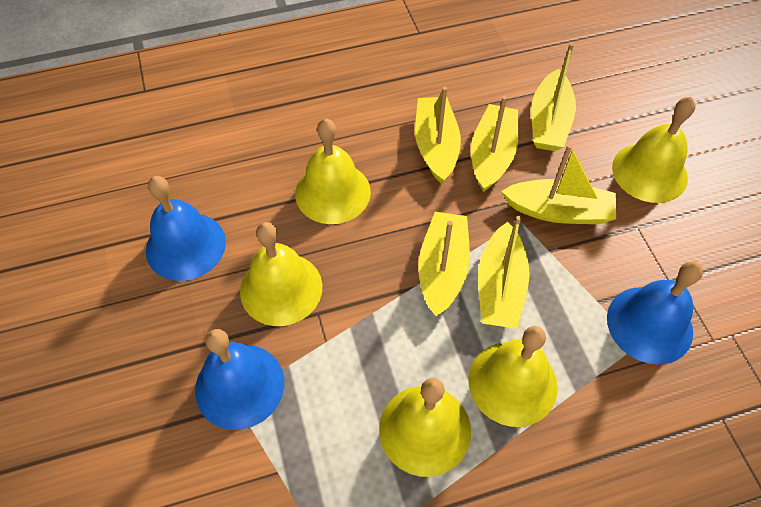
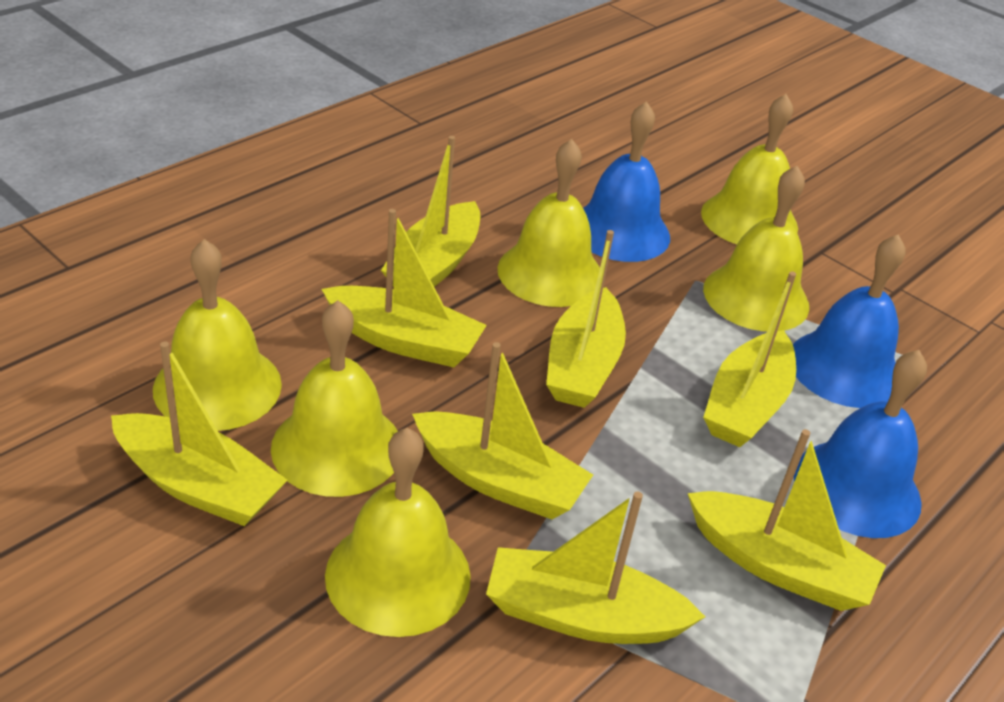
yellow bell: [240,222,322,326] [295,118,371,224] [379,378,471,477] [469,326,558,427] [612,97,696,203] = 5 -> [153,239,282,431] [271,300,398,497] [325,428,471,637] [497,139,600,307] [701,94,798,245] [703,166,809,332] = 6
yellow boat: [415,87,461,184] [418,212,470,316] [471,96,518,192] [478,216,530,329] [502,144,616,224] [531,43,576,151] = 6 -> [111,341,287,526] [322,209,487,367] [381,136,480,287] [412,342,593,519] [486,491,705,644] [546,230,626,408] [688,429,886,611] [703,271,796,447] = 8

